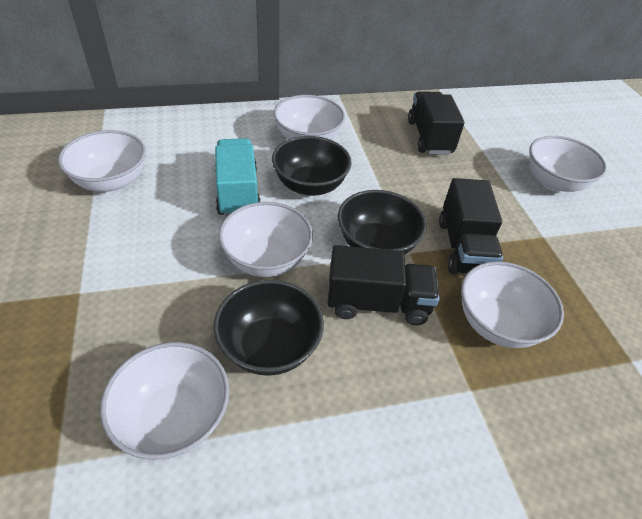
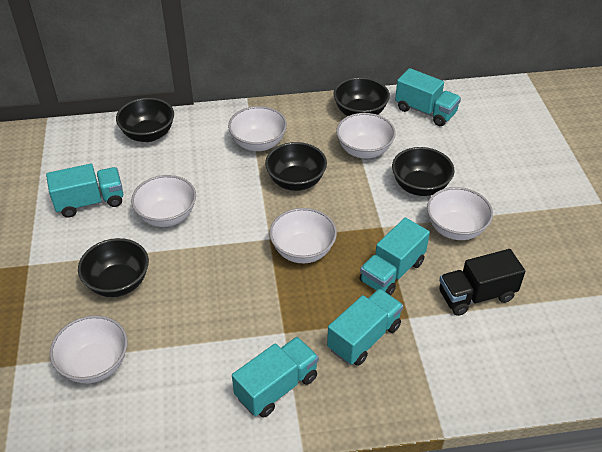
black bowl: [214,280,324,376] [272,136,352,196] [338,190,427,255] = 3 -> [78,238,149,297] [116,98,174,142] [265,142,327,191] [334,77,390,116] [392,147,455,196] = 5
black truck: [328,245,439,325] [408,91,465,154] [439,178,503,274] = 3 -> [439,249,525,316] = 1
turquoise truck: [215,138,261,217] = 1 -> [46,163,123,218] [232,337,319,418] [327,289,403,366] [360,217,430,296] [395,68,461,126] = 5

